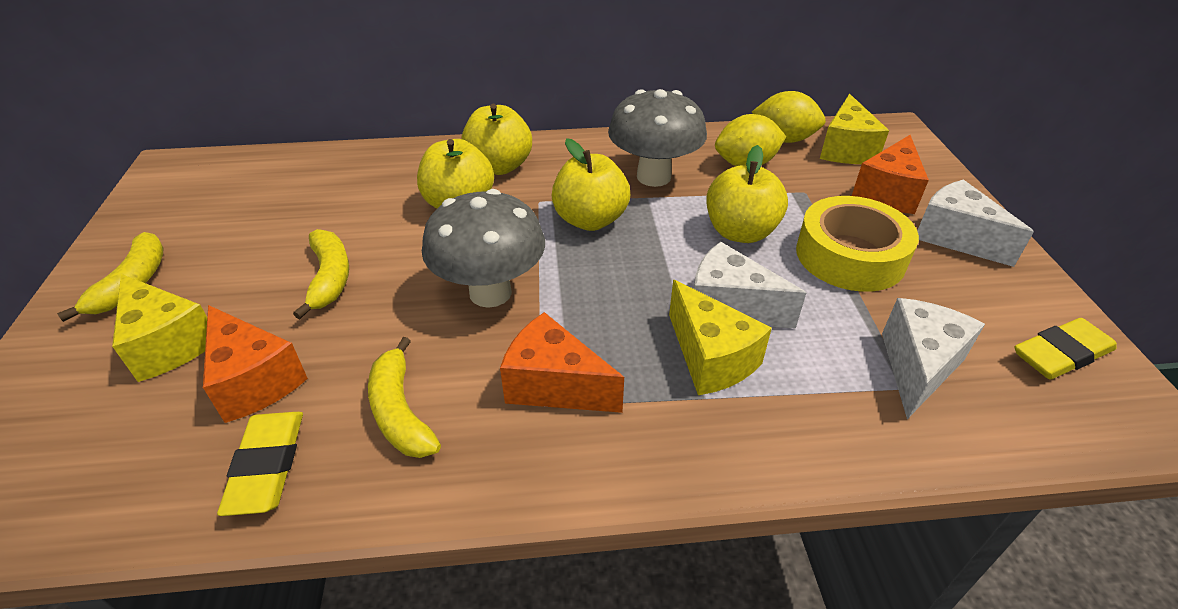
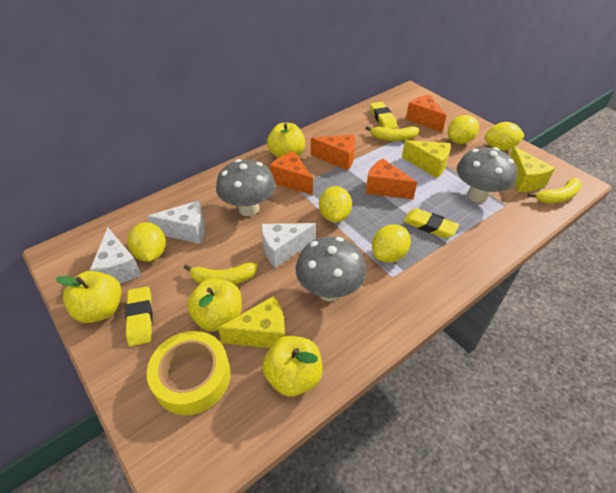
grey mushroom: [422,189,545,308] [608,89,707,187] = 2 -> [216,159,276,216] [296,236,366,301] [457,147,517,203] = 3
orange cheese: [203,305,308,423] [500,312,624,413] [852,135,929,214] = 3 -> [269,151,313,195] [311,135,355,170] [365,158,417,199] [406,95,446,132] = 4
yellow eraser: [217,412,303,516] [1014,318,1117,379] = 2 -> [125,286,153,346] [370,102,397,129] [403,208,459,238] = 3
yellow lemon: [715,114,786,166] [752,91,826,143] = 2 -> [128,222,166,262] [319,186,352,223] [372,224,411,263] [448,115,479,144] [485,122,525,151] = 5

